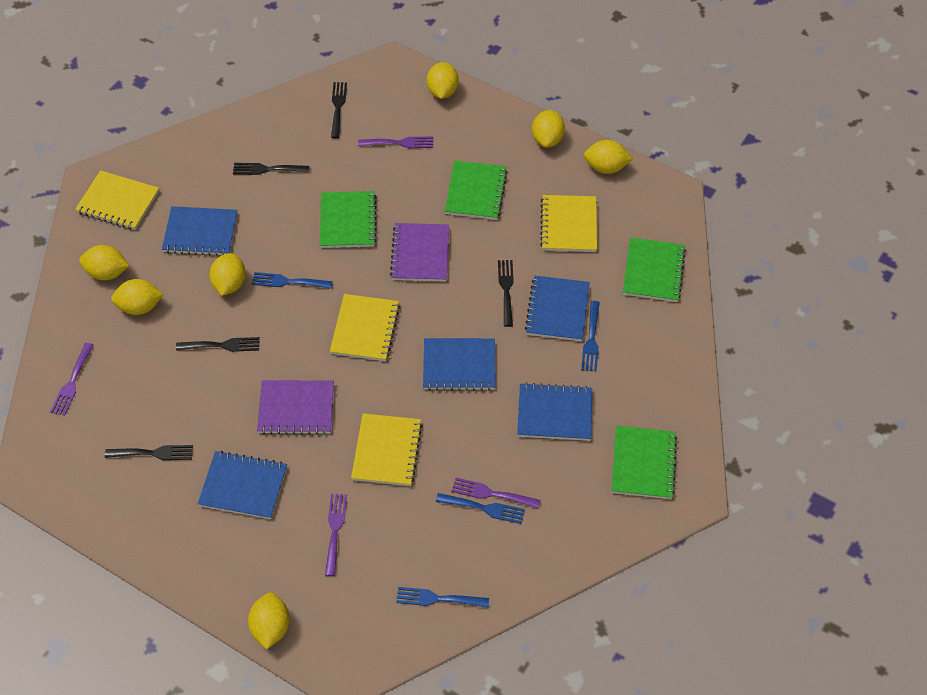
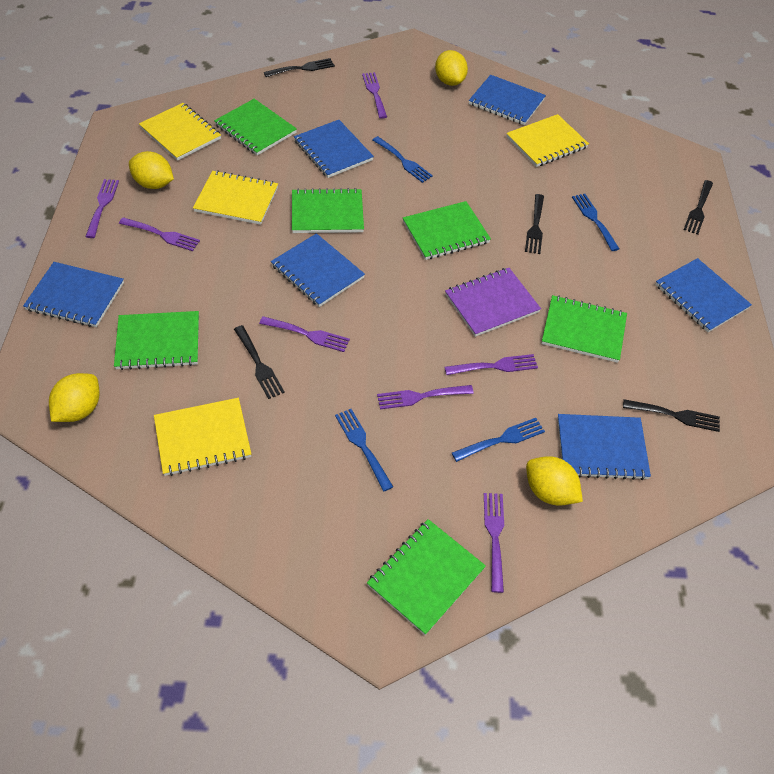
blue notebook: [162,206,237,256] [198,451,287,519] [423,338,496,391] [517,382,592,441] [525,276,590,341] = 5 -> [23,262,124,327] [271,233,365,307] [294,120,374,178] [469,75,546,125] [557,414,651,480] [655,258,752,332] = 6
green notebook: [320,191,377,248] [445,161,507,220] [611,426,677,499] [623,238,686,302] = 4 -> [114,311,199,370] [214,99,297,155] [292,188,364,233] [367,519,486,635] [403,201,491,260] [541,295,627,363] = 6
purple fork: [50,343,94,416] [325,494,347,576] [358,137,433,148] [452,477,540,509] = 4 -> [85,179,119,238] [119,217,200,251] [259,316,350,352] [362,72,387,119] [377,385,474,409] [444,354,538,375] [484,493,504,593] = 7
purple notebook: [257,380,334,435] [390,223,449,282] = 2 -> [445,268,541,337] = 1
yellow lemon: [79,245,129,280] [111,279,164,315] [209,253,246,296] [248,592,290,649] [426,62,459,99] [532,110,565,148] [584,140,632,174] = 7 -> [49,373,99,422] [129,151,174,189] [435,50,468,86] [526,456,583,506] = 4

